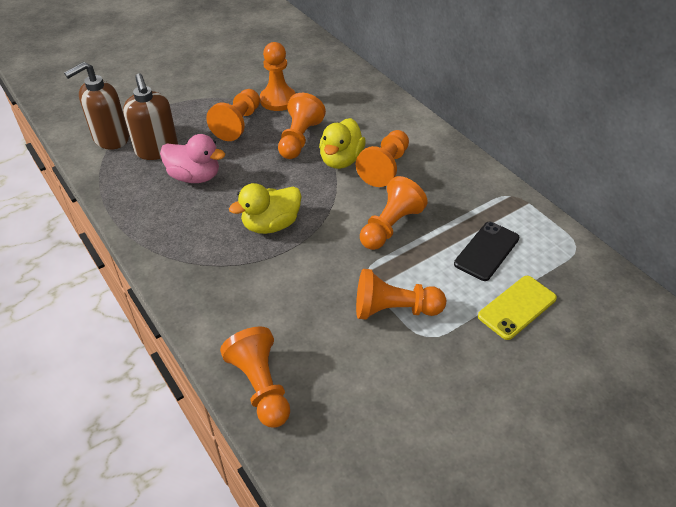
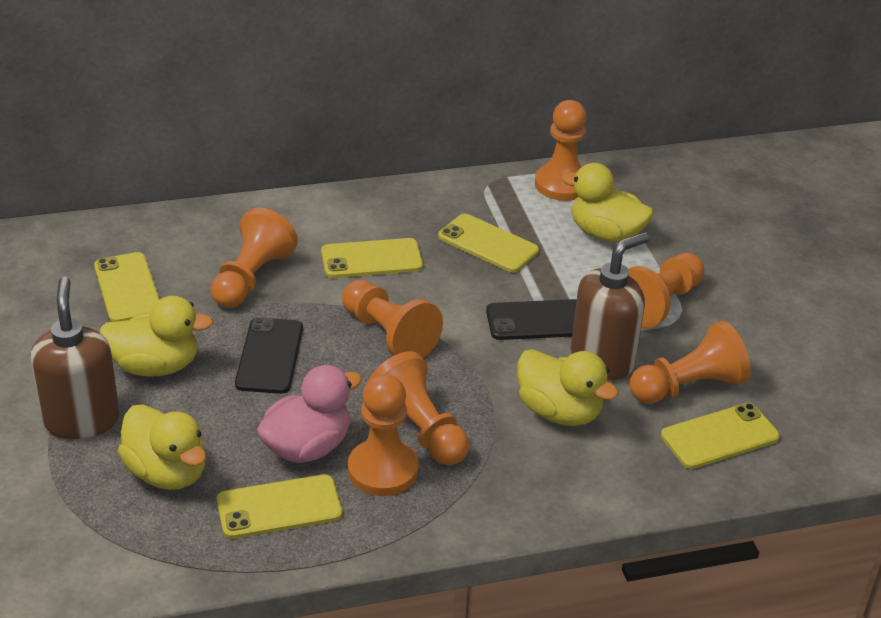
black phone: [454,222,520,281] = 1 -> [235,317,303,394] [486,299,577,340] = 2
yellow duck: [229,183,302,234] [319,118,366,169] = 2 -> [99,296,214,377] [118,404,206,490] [517,349,619,426] [561,163,653,243] = 4
yellow phone: [478,276,557,340] = 1 -> [94,252,160,322] [217,474,342,539] [321,238,423,278] [438,214,539,272] [661,403,780,469] = 5

